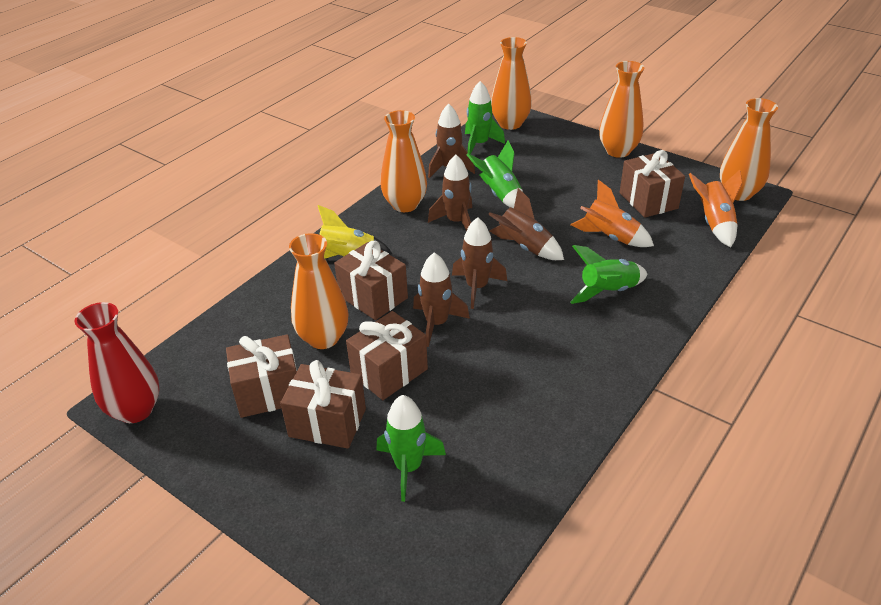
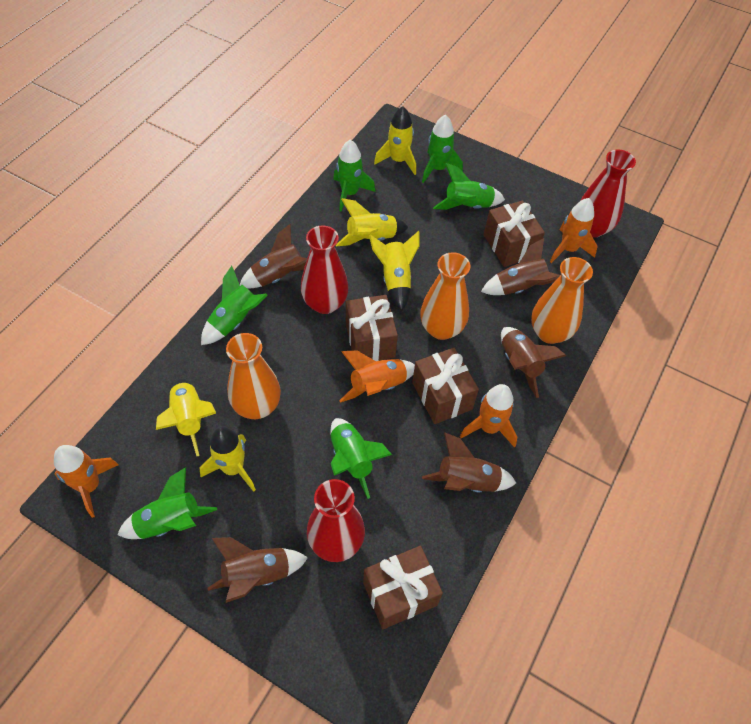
brown gift: [226,334,297,418] [280,360,366,449] [334,241,408,320] [346,311,428,400] [619,150,685,218] = 5 -> [346,295,398,361] [363,546,443,629] [412,348,479,424] [484,200,545,267] = 4
green rocket: [376,395,446,502] [465,81,505,154] [467,140,523,208] [570,245,647,304] = 4 -> [117,467,217,539] [201,266,267,345] [331,418,392,499] [333,140,375,212] [422,114,463,183] [433,163,505,210] = 6
orange rocket: [571,180,654,247] [689,170,742,247] = 2 -> [54,445,118,518] [339,350,415,403] [460,384,517,448] [550,198,598,263] = 4
orange vase: [289,233,349,349] [381,110,427,212] [491,37,532,130] [599,61,644,158] [720,98,778,201] = 5 -> [226,333,281,419] [420,252,470,340] [531,257,593,344] = 3
red vase: [75,302,159,423] = 1 -> [301,225,349,314] [307,479,365,562] [580,150,636,238] = 3
yellow rocket: [318,205,392,259] = 1 -> [156,378,216,456] [199,426,256,492] [336,198,408,246] [369,231,419,311] [374,106,416,175] = 5

